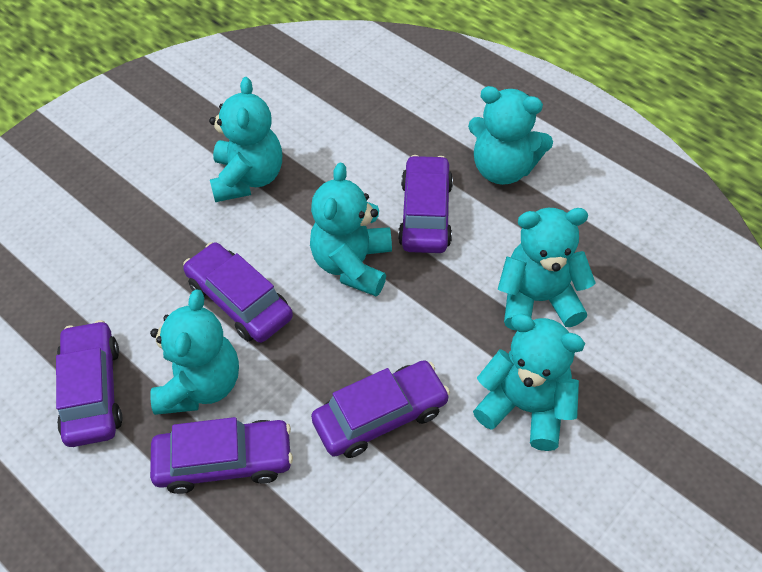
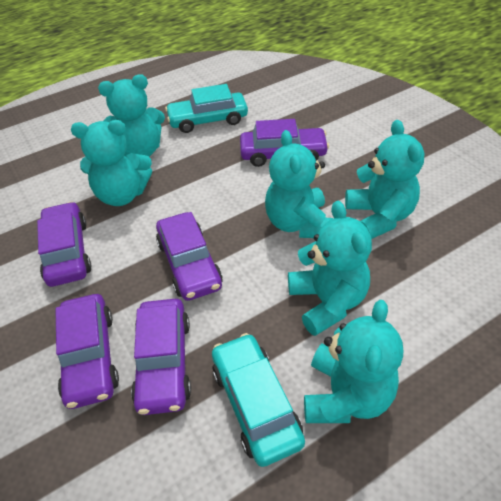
turquoise car: none = 0 -> [165,84,248,133] [212,333,305,467] = 2

